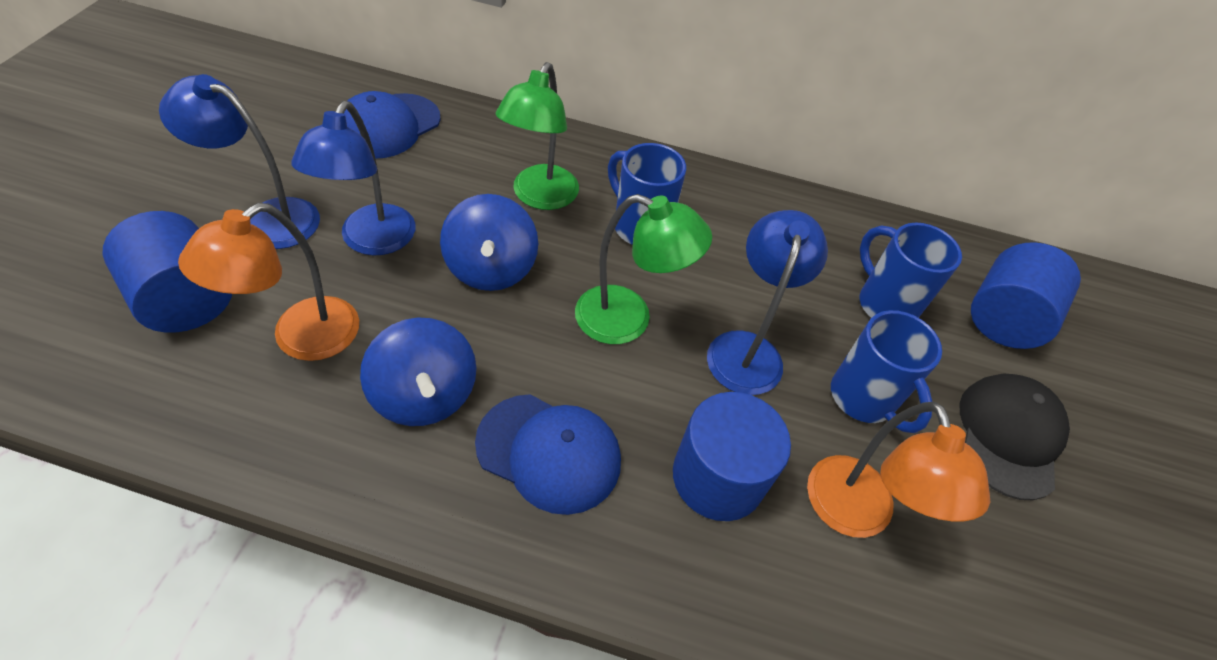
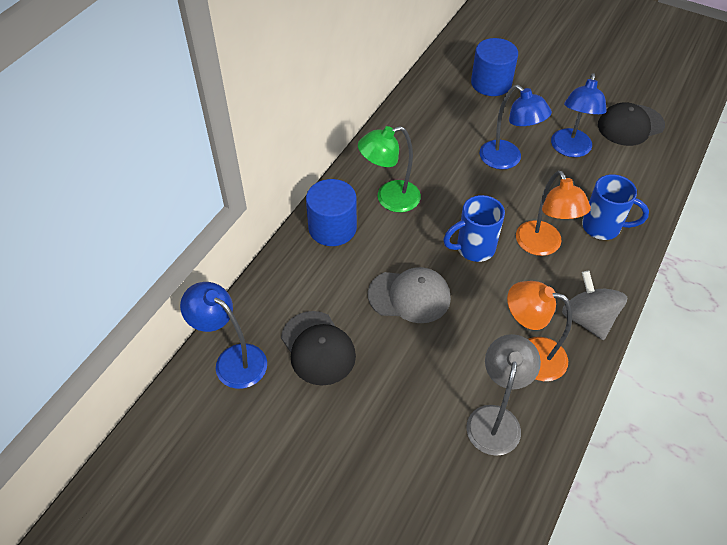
black cap: [959,374,1070,500] = 1 -> [281,311,356,386] [598,102,665,146] = 2
blue cap: [344,91,440,159] [475,394,621,515] = 2 -> none = 0
blue cylinder: [103,211,232,333] [673,392,791,521] [971,242,1081,349] = 3 -> [306,179,357,246] [471,38,518,96] = 2
blue mug: [608,143,686,245] [831,310,942,433] [860,223,962,318] = 3 -> [443,195,505,262] [582,174,649,240] = 2
blue spinning top: [360,318,477,426] [440,194,538,291] = 2 -> none = 0
green lamp: [496,62,579,210] [575,194,712,344] = 2 -> [358,126,421,212] = 1
grey cap: none = 0 -> [368,267,451,323] = 1
grey lamp: none = 0 -> [466,334,541,456] = 1
grey spinning top: none = 0 -> [562,270,627,340] = 1

